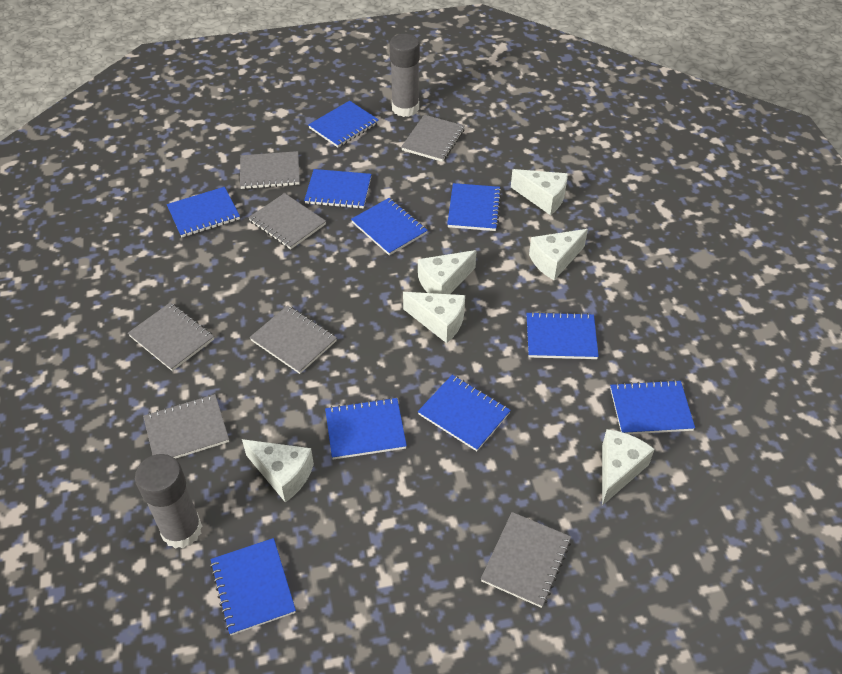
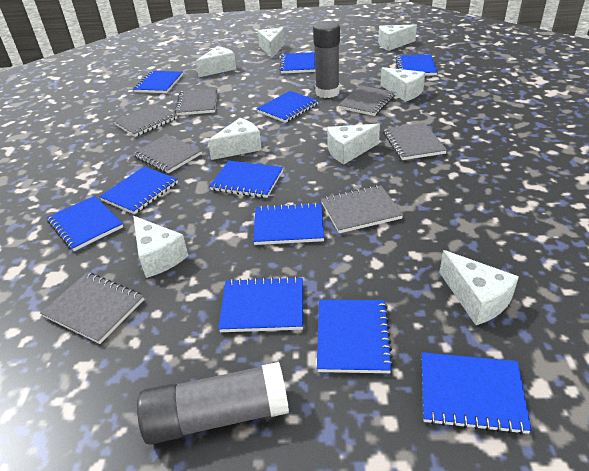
blue notebook: [167,187,240,237] [210,538,296,635] [304,169,371,209] [308,101,379,147] [325,397,407,459] [351,198,428,255] [418,375,511,451] [447,183,502,231] [526,312,599,359] [610,380,695,434] = 10 -> [47,196,123,251] [99,167,178,214] [133,71,183,93] [209,161,283,198] [218,276,303,332] [253,203,324,245] [256,91,318,123] [280,52,315,74] [317,300,394,373] [396,55,437,76] [421,352,532,435] = 11
white cheese: [242,439,314,502] [403,292,465,343] [418,250,477,294] [511,169,568,215] [529,229,588,280] [602,429,655,506] = 6 -> [133,216,188,278] [196,46,236,77] [208,118,262,160] [258,28,285,58] [327,124,380,164] [378,24,417,51] [381,67,425,102] [439,250,519,325] = 8

